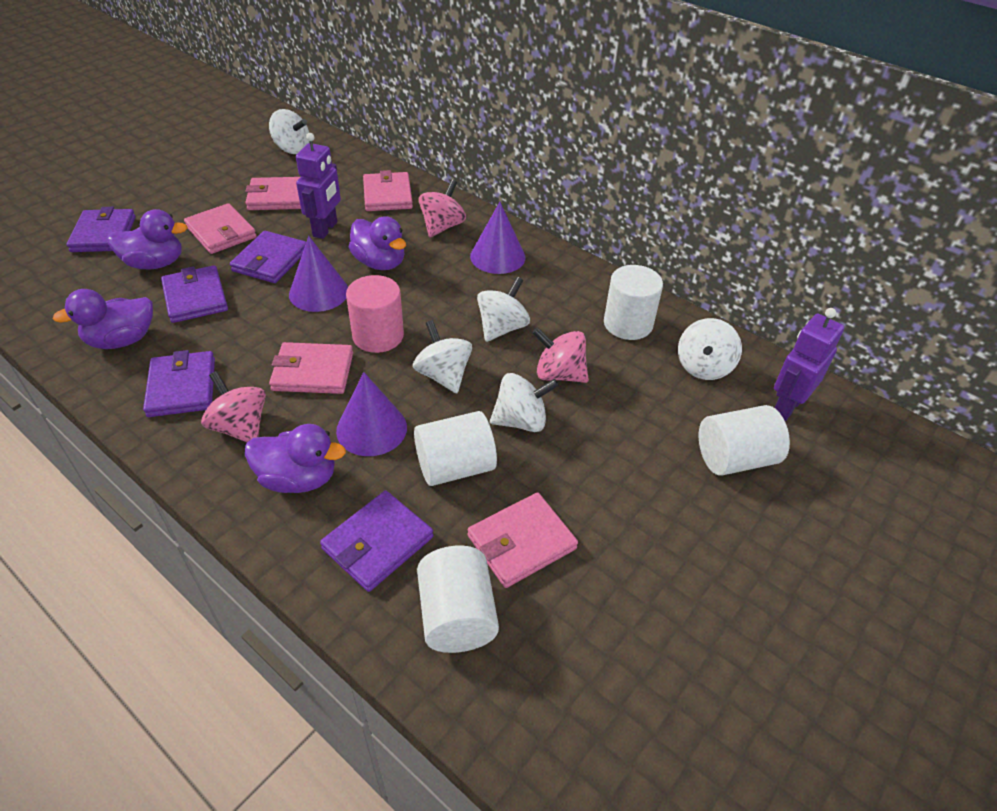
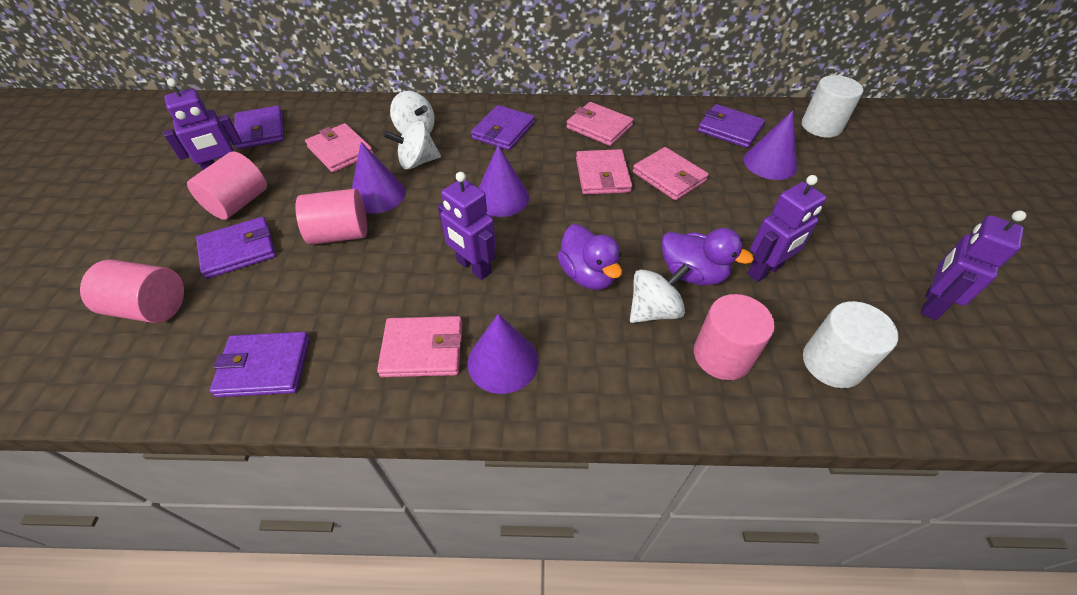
pink cylinder: [346,275,404,353] = 1 -> [80,259,184,323] [187,151,267,220] [295,189,367,245] [694,294,775,380] = 4
pink spinning top: [201,371,266,442] [419,180,466,238] [532,327,589,383] = 3 -> none = 0
purple cone: [289,236,348,312] [336,372,407,456] [470,202,525,274] = 3 -> [352,142,406,214] [468,314,539,394] [479,145,529,217] [744,110,797,180] = 4
purple duck: [52,289,153,349] [107,209,188,270] [245,424,346,493] [349,216,406,270] = 4 -> [557,224,622,290] [662,228,754,286] = 2
purple robot: [296,133,341,239] [774,308,844,421] = 2 -> [163,78,241,170] [438,172,496,280] [747,175,826,282] [921,211,1026,320] = 4
white cylinder: [414,411,497,486] [417,546,499,653] [604,265,663,340] [699,405,790,476] = 4 -> [802,75,863,138] [803,301,898,388] = 2
white spinning top: [269,109,310,154] [413,320,472,393] [477,277,530,342] [490,373,559,432] [678,318,742,380] = 5 -> [384,121,441,169] [390,91,435,134] [630,264,690,323] = 3

